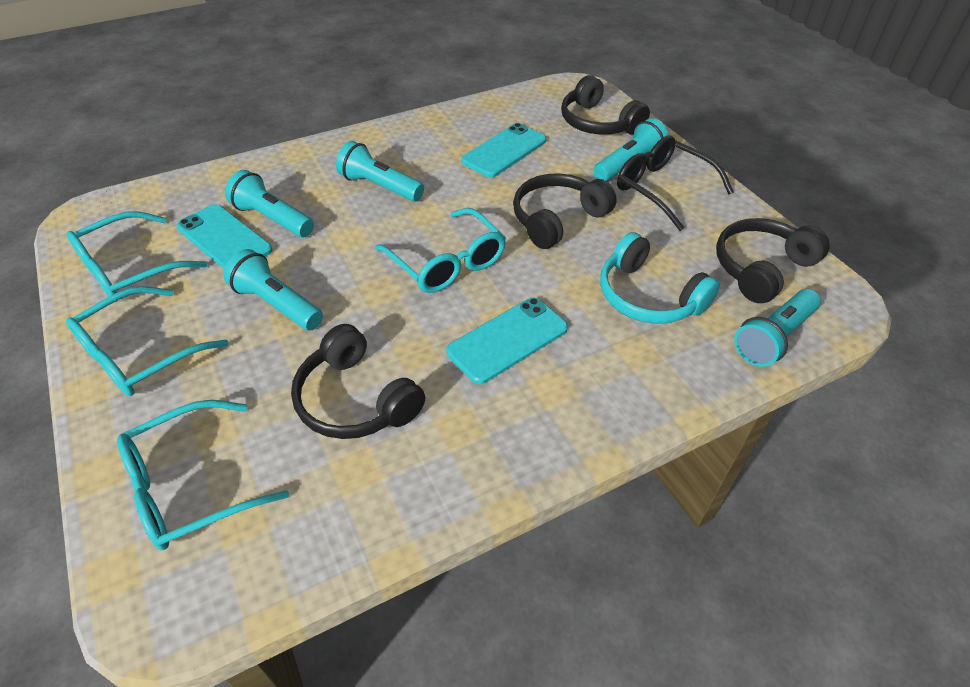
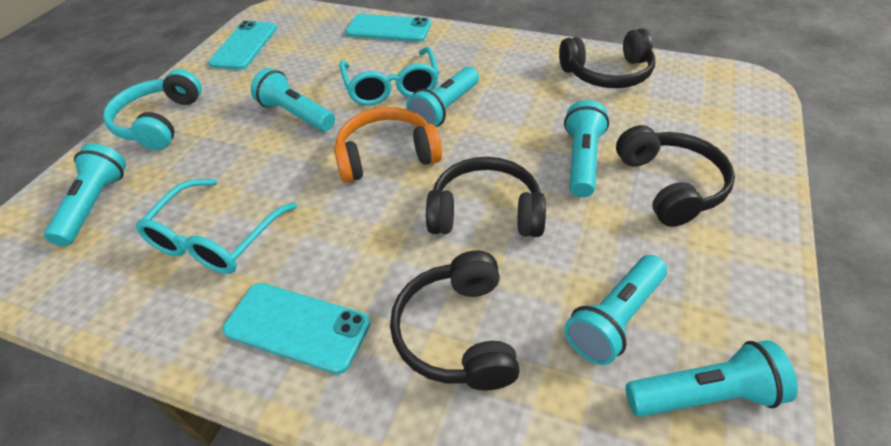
black glasses: [617,135,734,231] = 1 -> none = 0
orange headphones: none = 0 -> [334,107,442,183] = 1
turquoise flashlight: [223,249,323,331] [225,170,314,237] [336,141,424,202] [593,118,669,181] [734,289,821,367] = 5 -> [44,143,126,246] [251,68,335,131] [406,67,479,127] [564,100,609,197] [564,255,667,365] [625,340,798,417] = 6
turquoise glasses: [66,211,207,302] [66,286,228,396] [117,400,289,550] [375,208,506,293] = 4 -> [136,179,297,274] [339,47,439,106] = 2

